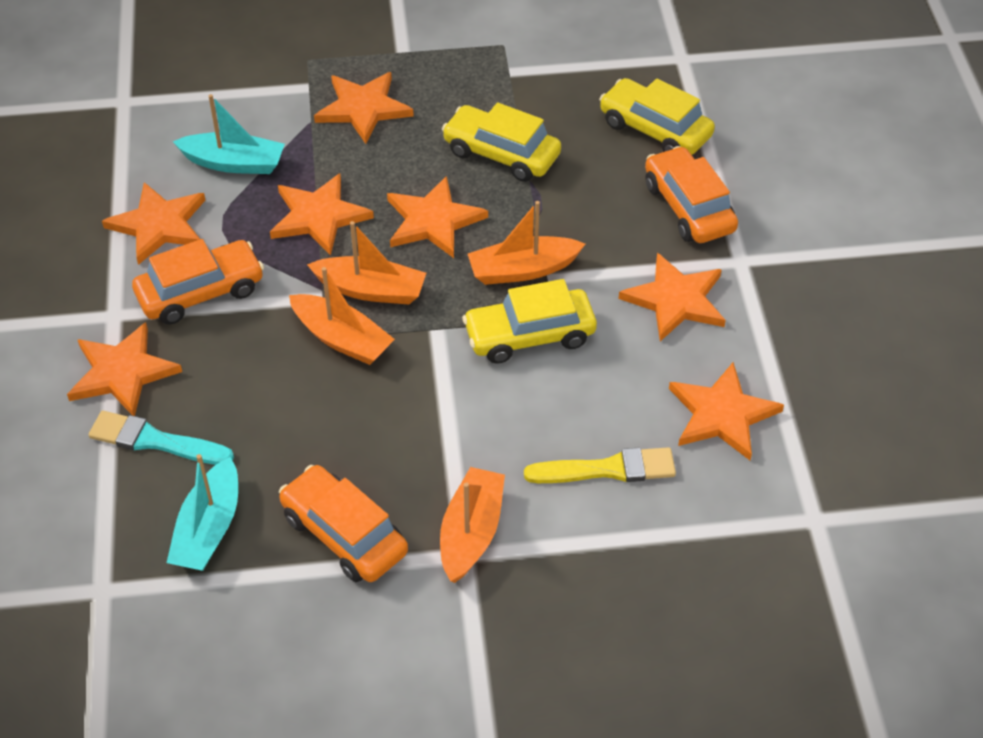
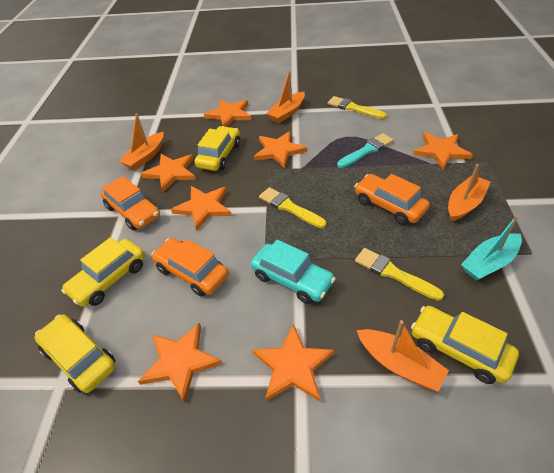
turquoise boat: [166,454,238,571] [173,94,285,174] = 2 -> [461,215,522,281] = 1
turquoise car: none = 0 -> [251,240,336,304] = 1
yellow brush: [524,447,676,483] = 1 -> [259,187,326,228] [327,96,387,119] [355,248,444,301] = 3
yellow car: [442,102,561,182] [462,279,597,364] [599,78,715,155] = 3 -> [34,314,116,393] [61,237,145,307] [195,126,240,171] [411,306,519,384] = 4

